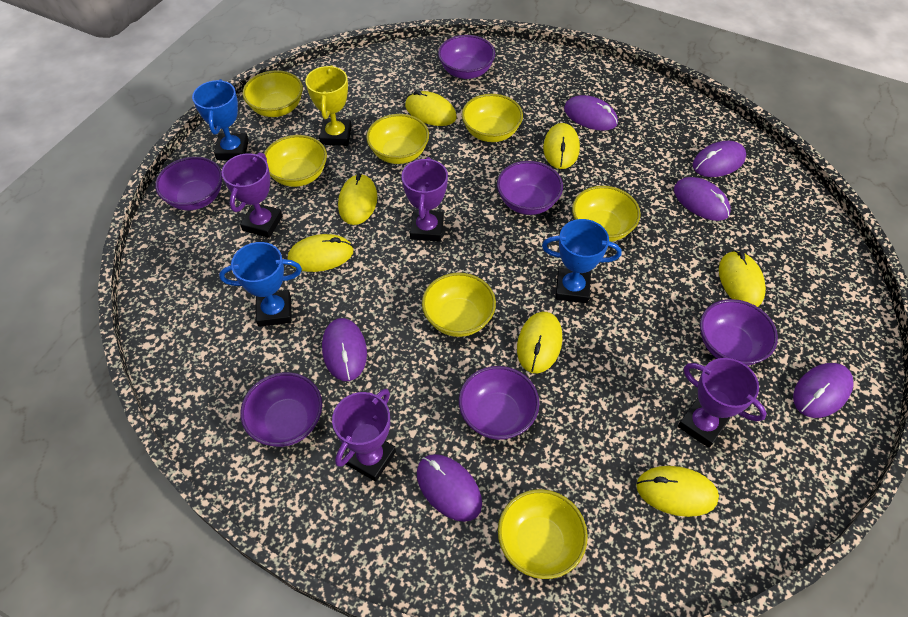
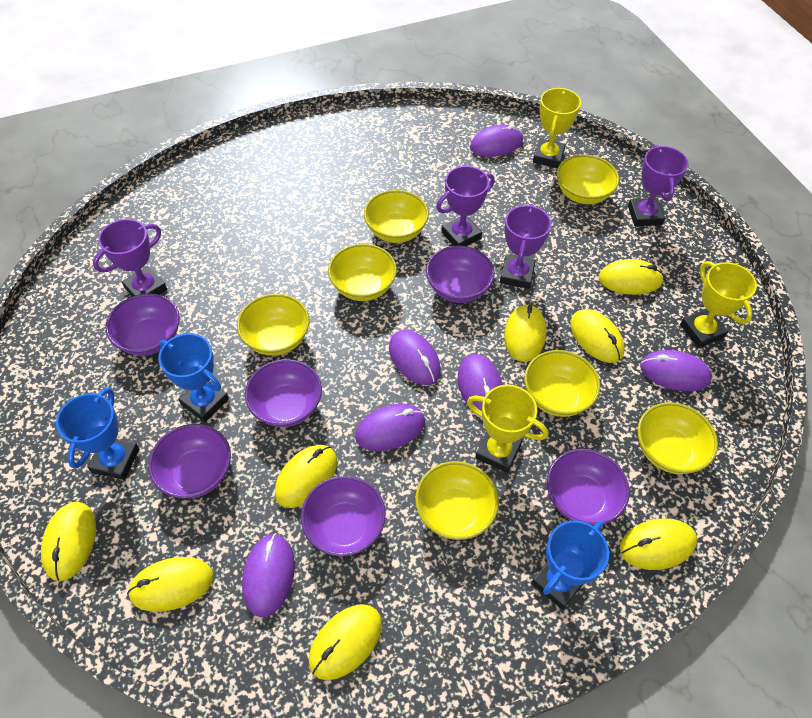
yellow mouse: [288,234,353,272] [338,174,377,225] [405,90,457,126] [517,312,562,373] [543,123,580,169] [636,466,719,517] [719,250,766,307] = 7 -> [41,501,96,581] [127,557,214,612] [275,445,337,508] [309,604,382,680] [504,304,546,362] [570,309,624,363] [599,259,664,295] [620,518,697,570] = 8
yellow trophy: [305,65,352,146] = 1 -> [467,385,548,473] [533,88,581,168] [680,261,757,348] = 3

